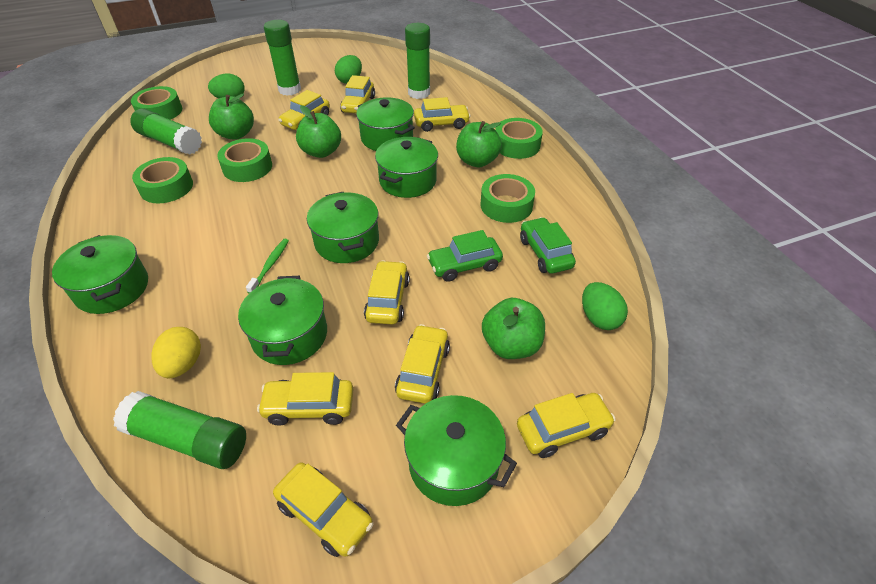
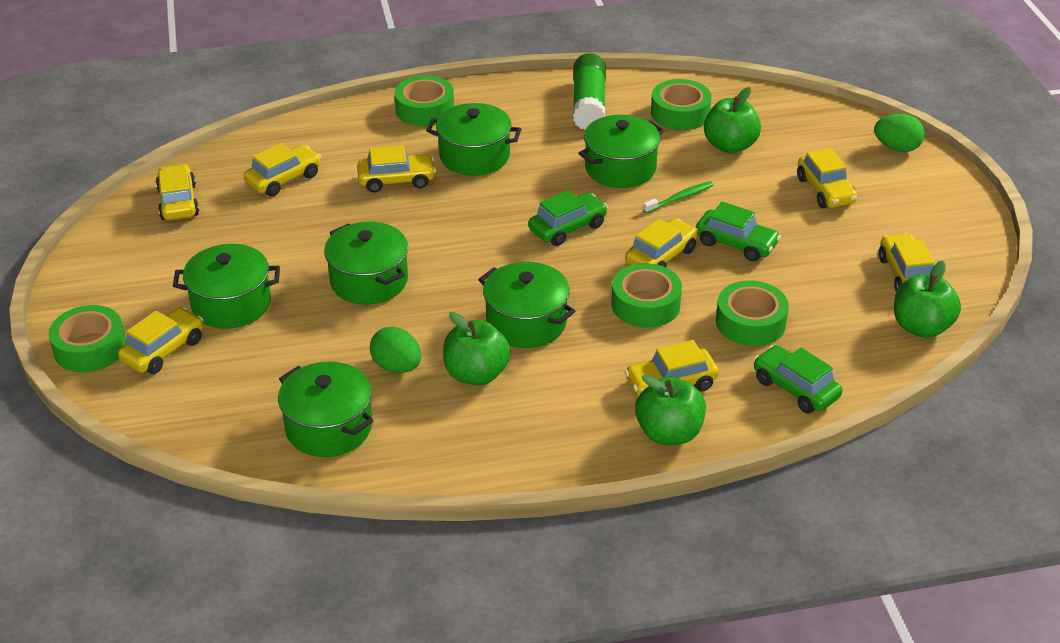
green car: [427,230,503,282] [520,217,576,274] = 2 -> [528,190,608,246] [696,202,781,262] [753,345,842,413] = 3
green egg: [208,73,245,98] [335,55,362,84] [582,282,628,330] = 3 -> [370,326,421,373] [874,114,925,152] = 2
green glue stick: [113,391,246,469] [130,108,202,155] [264,20,301,96] [405,23,430,99] = 4 -> [573,53,606,130] = 1
yellow egg: [151,327,201,378] = 1 -> none = 0

